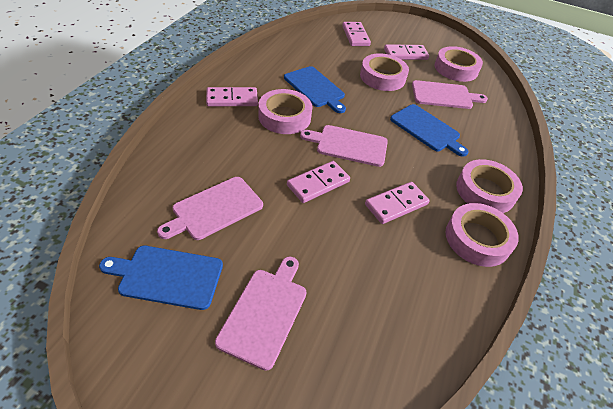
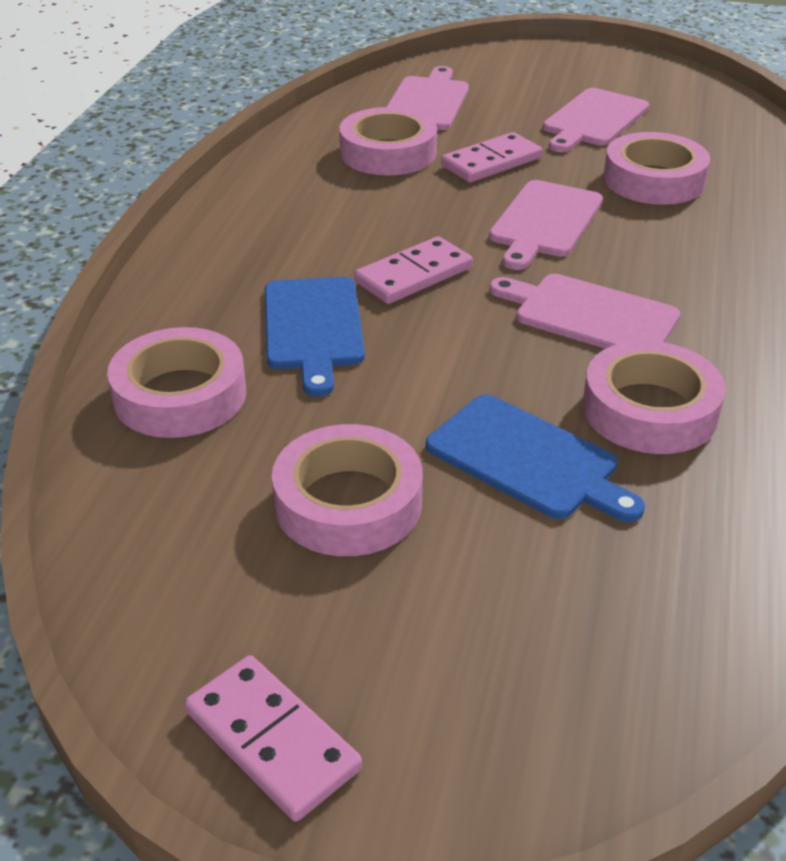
blue cutting board: [99,246,223,310] [284,66,346,113] [390,104,468,157] = 3 -> [265,277,365,397] [426,394,645,522] = 2
pink domino: [206,87,258,106] [287,161,350,203] [342,22,371,46] [365,182,430,224] [384,44,429,60] = 5 -> [185,655,362,821] [354,236,473,304] [441,132,542,183] = 3

